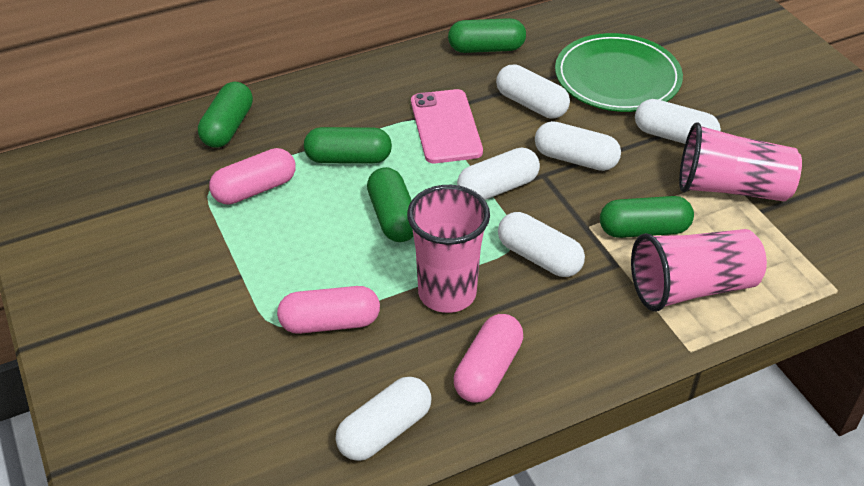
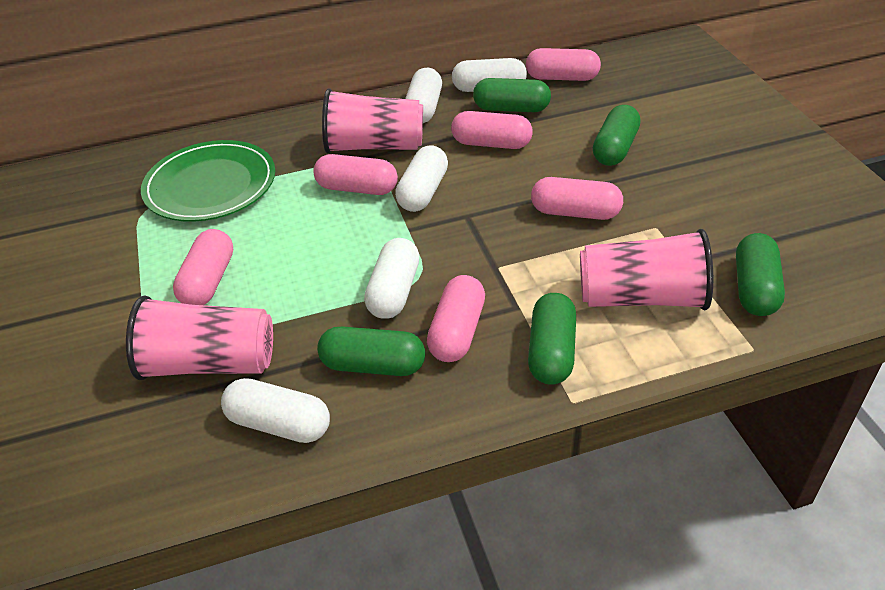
pink capsule: [209,148,296,205] [277,286,380,334] [454,314,523,403] = 3 -> [173,229,233,305] [313,154,398,195] [427,275,485,362] [451,111,533,149] [526,48,601,81] [531,177,623,220] = 6
pink phone: [411,89,483,163] = 1 -> none = 0
white capsule: [335,377,431,461] [457,147,540,200] [496,64,570,119] [498,212,585,277] [535,121,621,171] [635,99,721,144] = 6 -> [221,378,330,443] [364,238,420,319] [395,145,448,212] [405,67,442,123] [452,58,527,92] = 5

